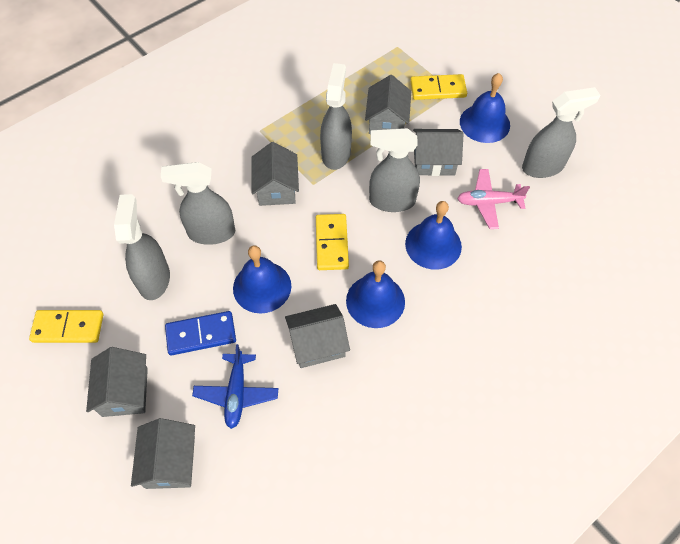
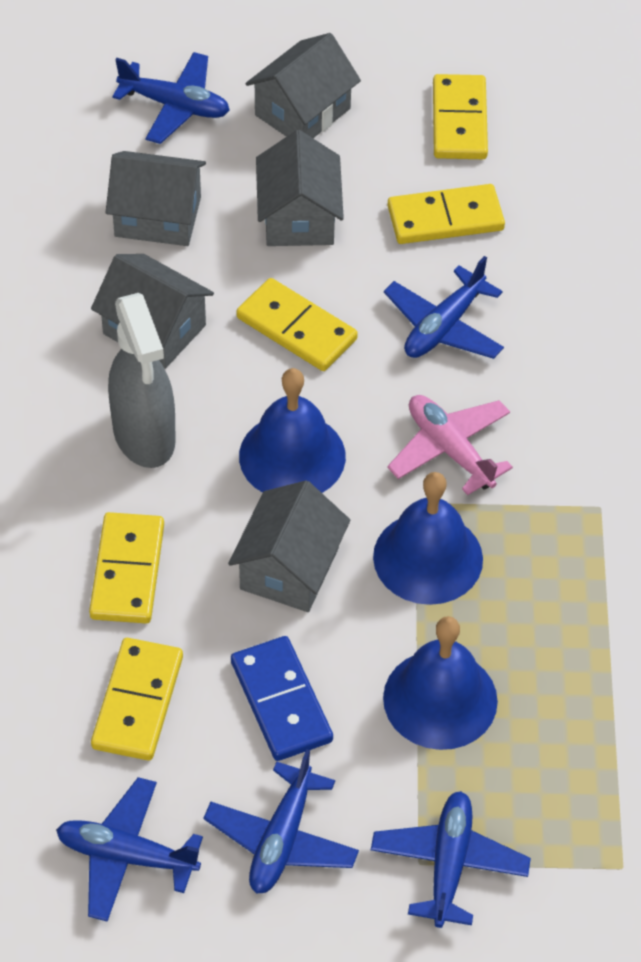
blue bell: [233,245,291,314] [346,260,405,328] [405,201,462,270] [460,73,510,143] = 4 -> [239,368,346,493] [373,472,483,605] [383,616,498,750] = 3
blue plane: [192,344,278,429] = 1 -> [56,777,203,922] [112,52,230,144] [203,749,359,894] [371,791,531,928] [384,256,504,359] = 5
grey house: [86,347,148,417] [131,418,195,489] [251,142,299,206] [285,304,350,368] [365,75,411,134] [413,129,464,176] = 6 -> [91,254,214,369] [105,151,206,246] [228,480,350,612] [245,33,361,138] [256,130,344,246] = 5
grey spray bottle: [114,194,170,300] [161,162,235,245] [320,63,352,170] [369,128,420,212] [522,87,601,178] = 5 -> [108,293,176,468] = 1
yellow domino: [29,310,103,343] [316,214,349,270] [410,74,467,100] = 3 -> [89,512,164,623] [91,638,183,760] [236,278,358,371] [387,184,505,244] [433,74,488,159] = 5

